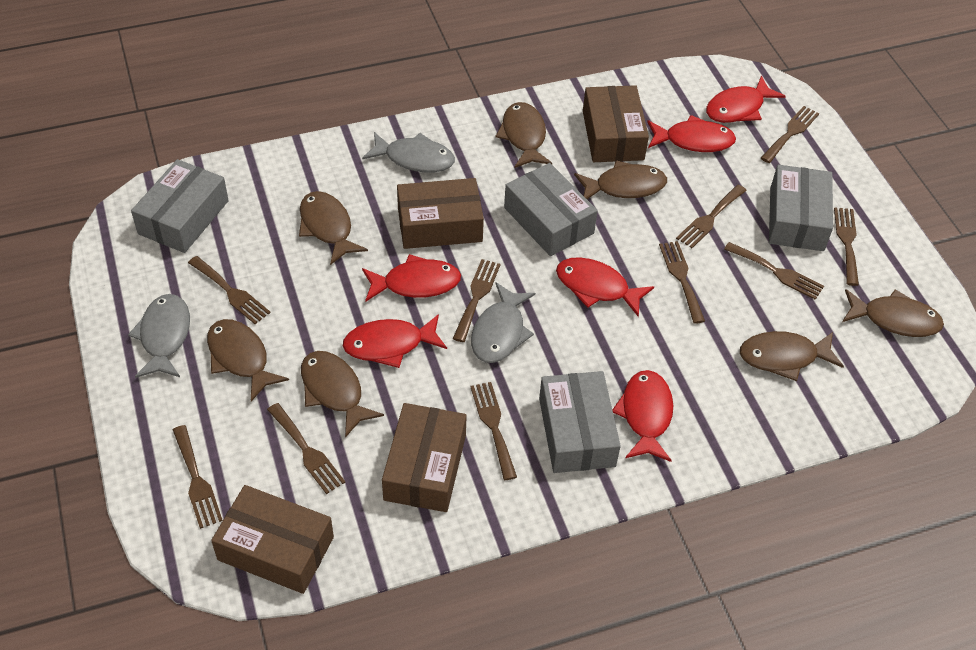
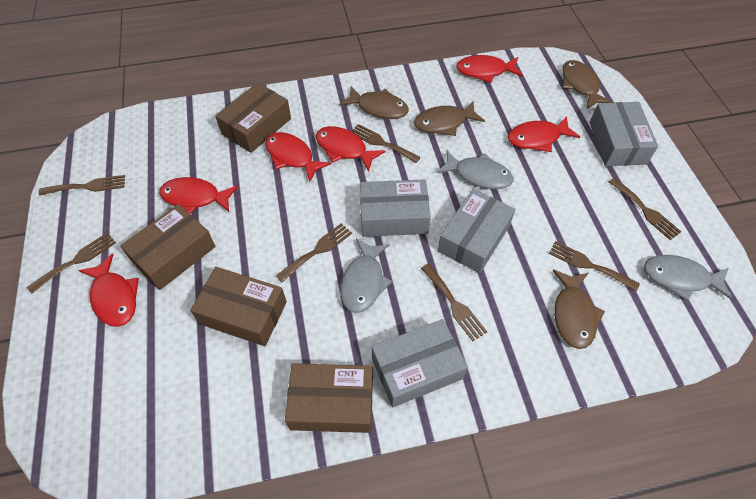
brown fish: [207,319,289,401] [299,191,368,265] [301,351,384,438] [496,102,552,168] [574,160,667,199] [740,331,844,381] [842,289,944,337] = 7 -> [339,86,409,119] [414,101,485,136] [552,270,605,349] [562,60,613,109] = 4
brown fork: [173,425,223,529] [188,256,271,324] [267,403,346,494] [453,259,501,342] [470,382,517,480] [659,241,705,324] [676,185,747,248] [724,242,824,300] [761,106,819,163] [834,207,859,286] = 10 -> [27,232,116,294] [39,175,125,196] [276,223,352,282] [352,124,421,163] [421,264,487,341] [549,241,640,291] [609,178,682,240] = 7

